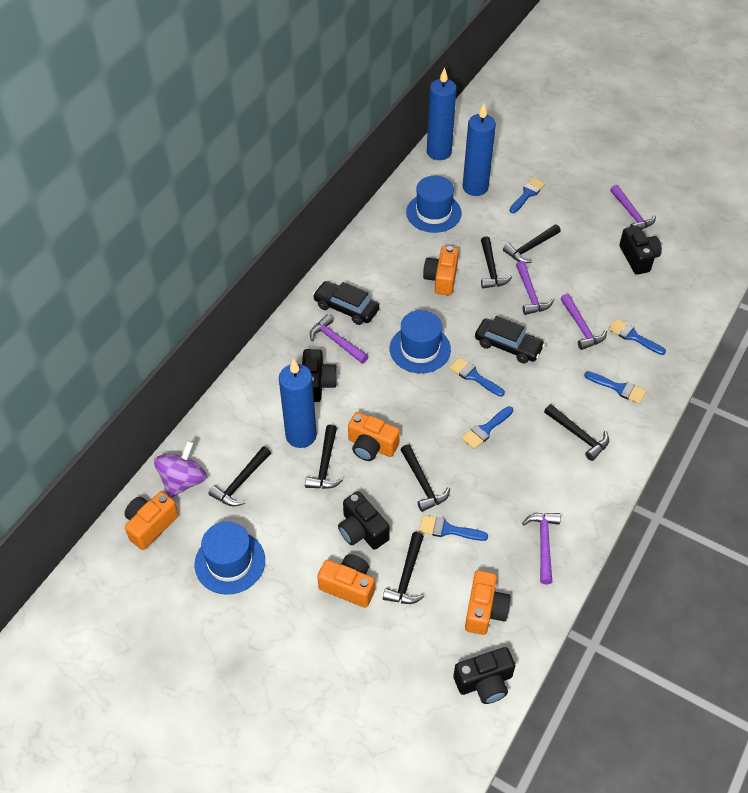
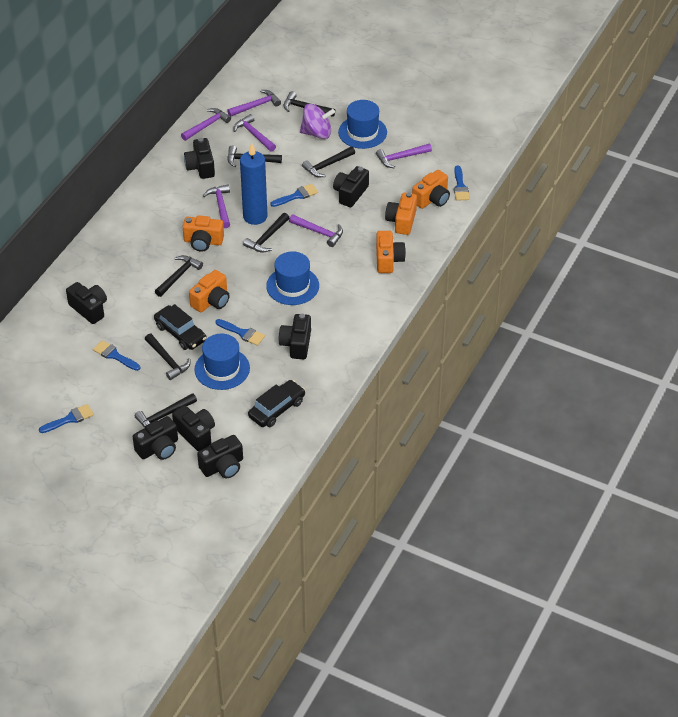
black camera: [302,349,337,402] [338,491,390,550] [453,647,515,704] [619,226,662,275] = 4 -> [66,282,107,324] [133,416,178,460] [172,405,215,451] [184,138,215,179] [197,435,243,478] [278,314,311,359] [333,166,369,207] = 7
blue brush: [419,515,488,541] [449,357,505,397] [462,406,513,449] [509,178,545,213] [584,371,646,404] [608,319,666,355] = 6 -> [39,404,94,433] [93,340,140,371] [215,319,265,346] [270,184,318,207] [454,166,470,201] = 5
blue candle: [279,359,317,448] [427,67,457,160] [463,104,496,196] = 3 -> [240,143,268,225] = 1
purple hammer: [310,314,368,364] [516,261,554,315] [522,513,561,585] [561,294,607,350] [610,185,656,230] = 5 -> [181,108,231,141] [203,184,230,228] [227,90,281,116] [234,114,276,152] [289,214,343,247] [376,144,432,168] = 6

